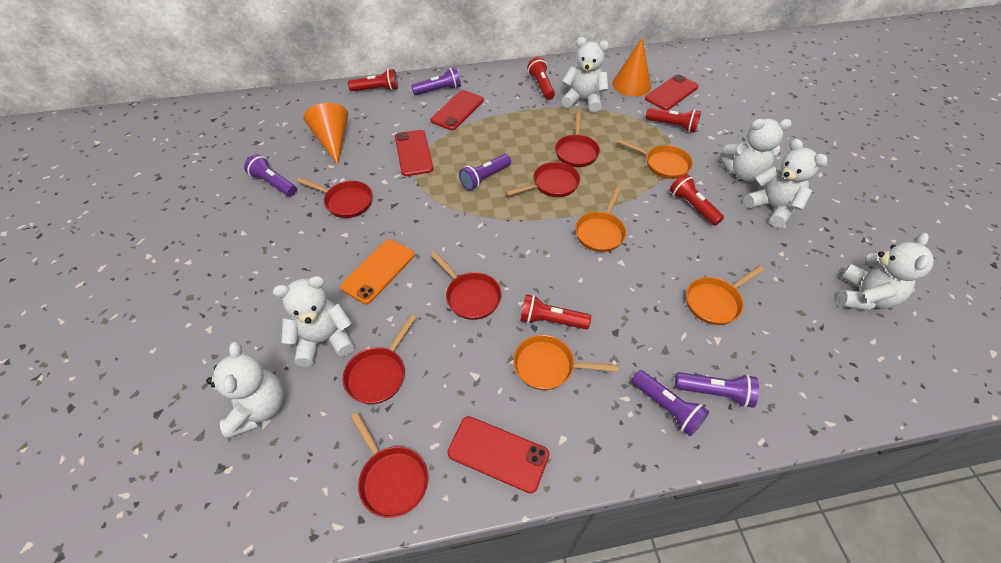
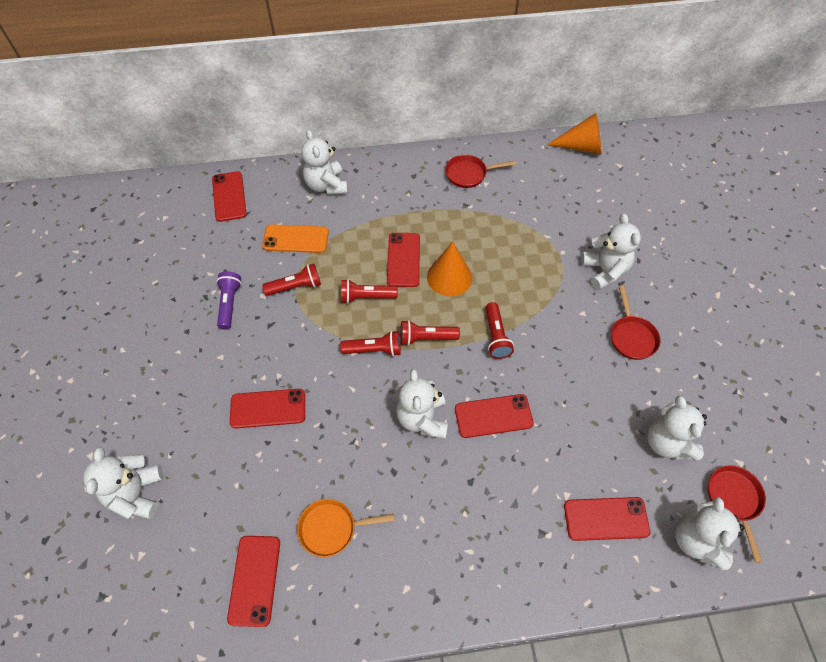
orange pan: [513,335,618,390] [575,187,626,252] [618,139,693,179] [686,265,764,325] = 4 -> [297,499,395,557] = 1
purple flashlight: [244,154,297,196] [411,67,461,95] [459,154,511,191] [631,370,709,437] [675,372,759,408] = 5 -> [216,271,242,330] = 1
red pan: [297,178,373,218] [343,315,416,404] [350,412,428,518] [430,251,502,320] [506,162,580,197] [555,112,600,167] = 6 -> [445,155,516,188] [611,285,660,360] [708,465,766,563] = 3
red phone: [395,130,433,176] [431,90,484,130] [447,416,550,494] [645,74,699,110] = 4 -> [212,171,247,222] [227,536,280,627] [230,389,305,429] [387,233,420,287] [455,394,534,438] [564,497,650,541] = 6

